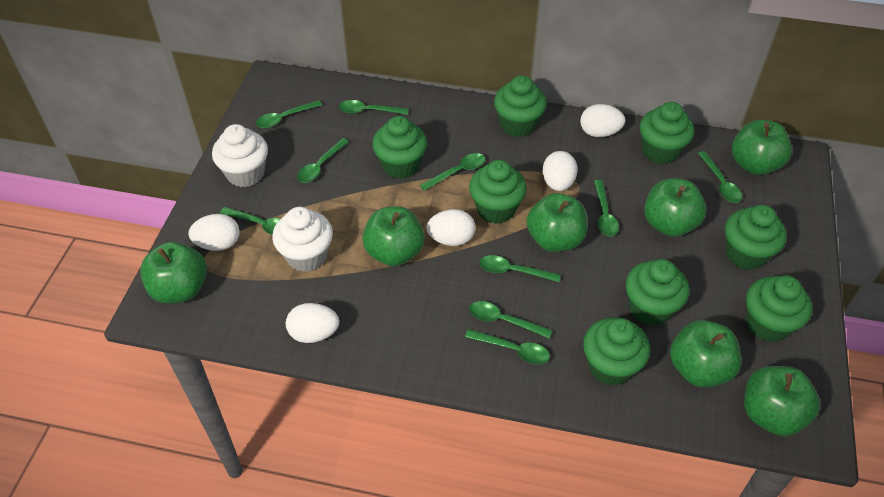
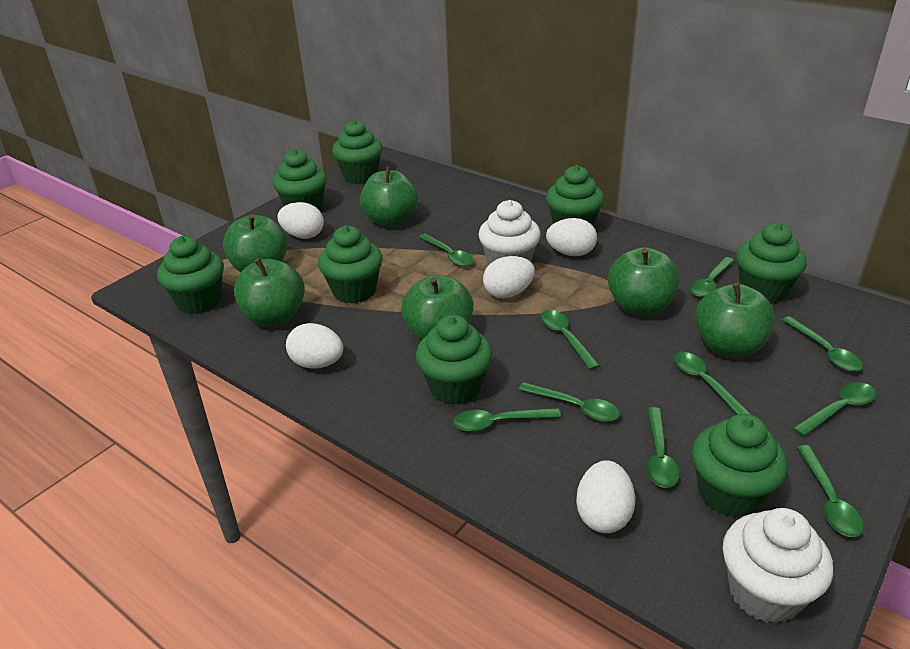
green apple: [140,242,207,303] [362,206,425,266] [527,193,588,252] [644,178,707,237] [670,320,741,388] [732,120,792,175] [744,366,820,436] = 7 -> [223,214,288,272] [234,258,305,326] [360,166,418,227] [401,275,473,341] [608,247,680,315] [695,283,775,357] = 6

